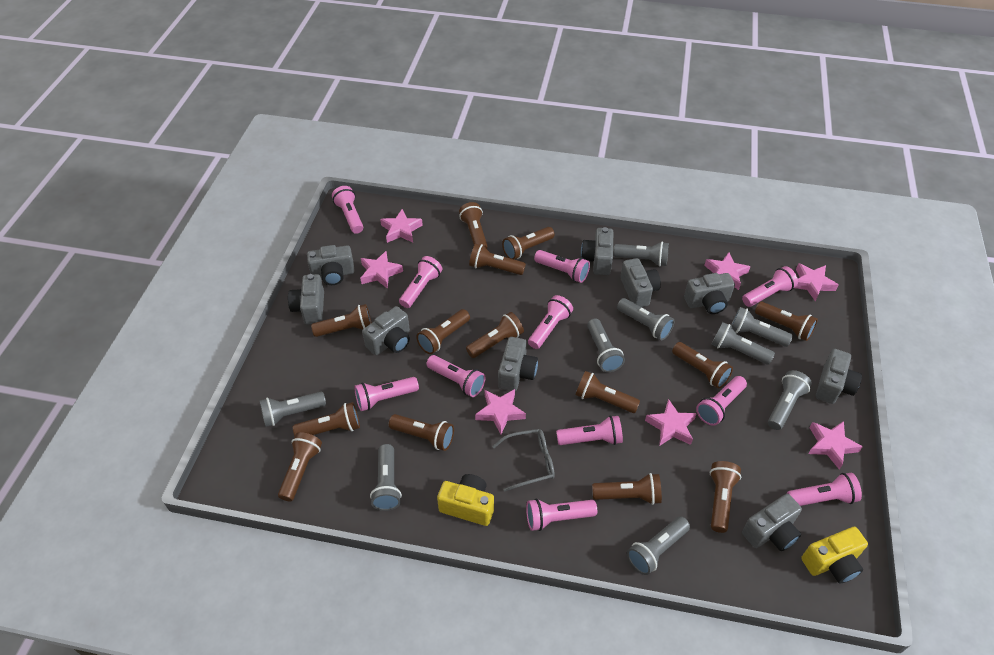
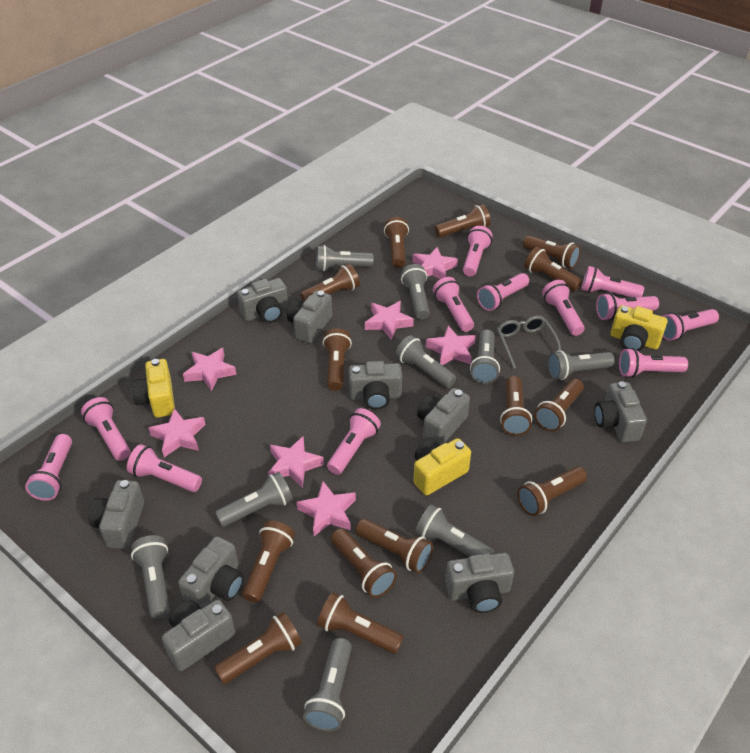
pink flashlight: [332,186,363,234] [354,377,419,411] [399,256,442,308] [426,355,486,397] [526,499,597,531] [528,295,573,349] [534,250,590,283] [556,415,623,445] [696,376,747,426] [742,266,798,307] [787,473,862,506] = 11 -> [25,434,72,501] [81,397,130,461] [127,444,202,492] [327,408,381,475] [433,277,474,332] [463,226,493,277] [477,273,529,311] [542,280,585,336] [581,266,644,297] [596,293,659,321] [619,348,688,378] [662,309,719,341] = 12
yellow camera: [437,474,494,526] [801,527,868,584] = 2 -> [131,359,175,418] [413,438,471,496] [611,305,668,351] = 3

